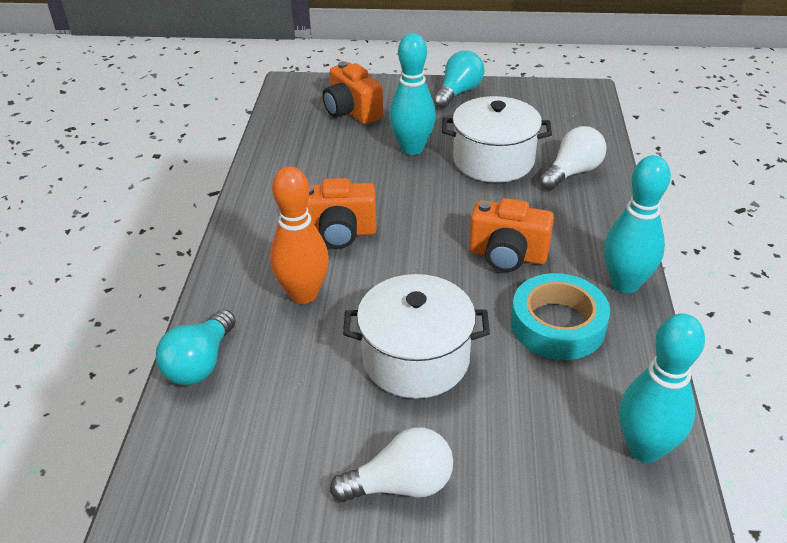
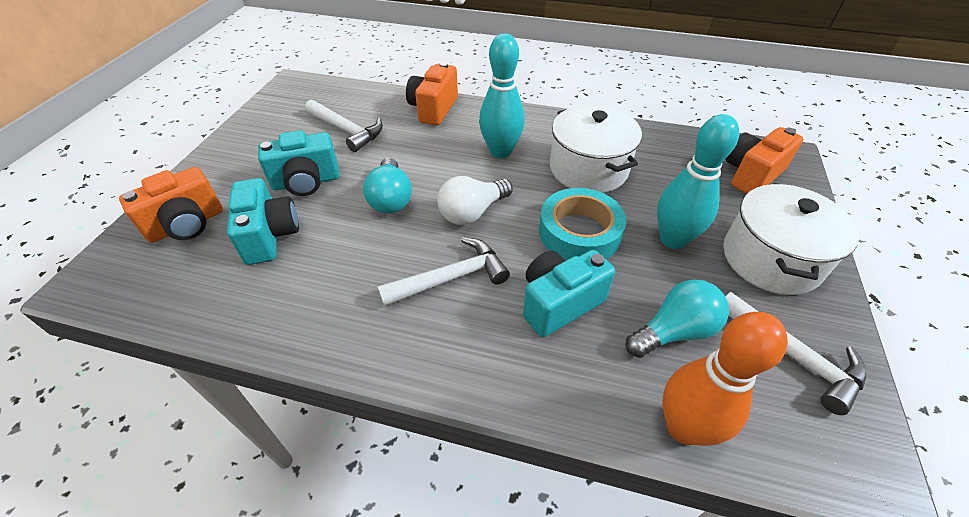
turquoise bowling pin: [389,33,436,155] [604,155,671,293] [619,313,705,463] = 3 -> [479,33,525,158] [657,114,739,249] = 2
turquoise camera: none = 0 -> [227,178,299,265] [258,130,340,196] [523,250,615,337] = 3
white hammer: none = 0 -> [305,100,383,152] [377,237,510,307] [726,292,866,415] = 3
white light bulb: [330,427,453,502] [539,126,606,190] = 2 -> [437,176,513,225] = 1

